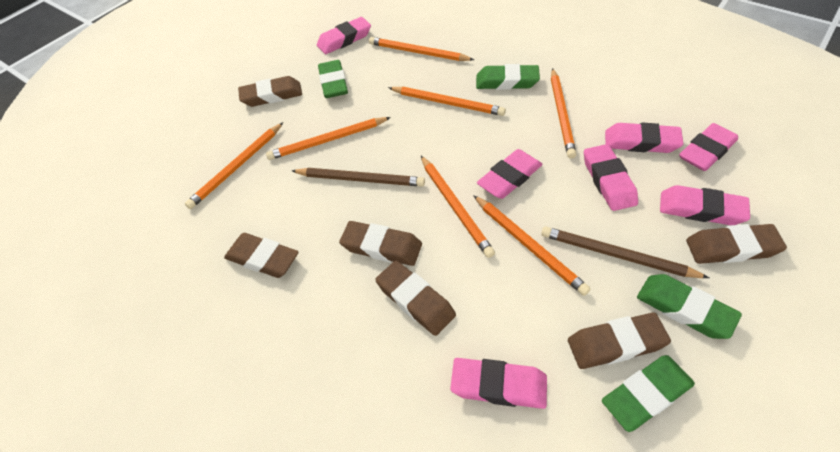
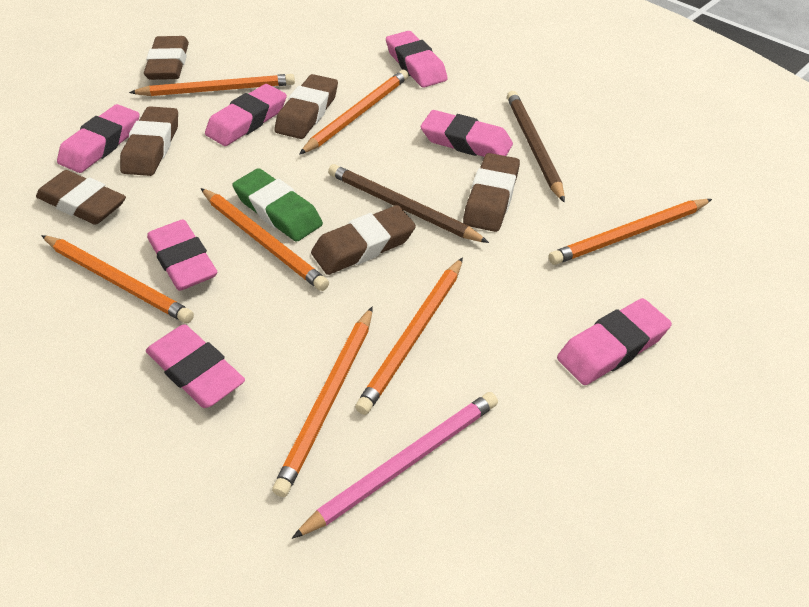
green eraser: [318,60,348,98] [476,64,540,90] [602,355,695,432] [637,274,742,339] = 4 -> [232,168,323,242] = 1
pink pencil: none = 0 -> [292,392,498,539] = 1

